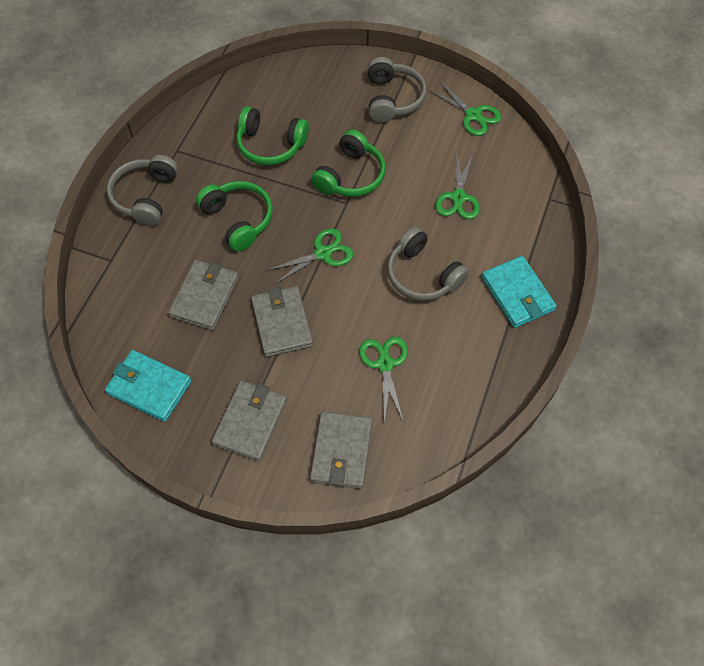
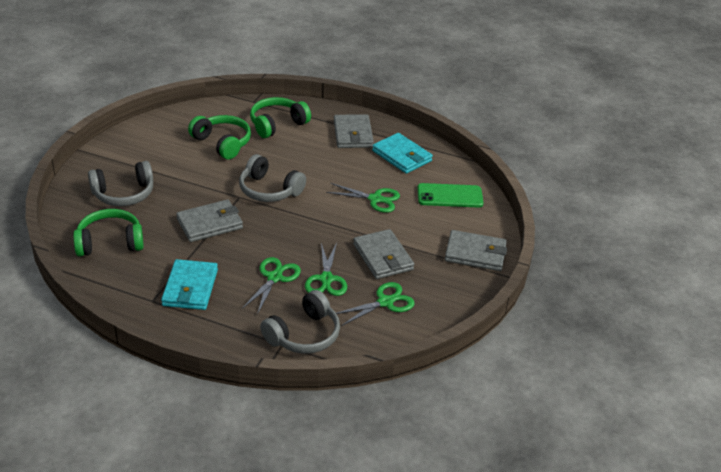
green phone: none = 0 -> [417,183,484,208] = 1

